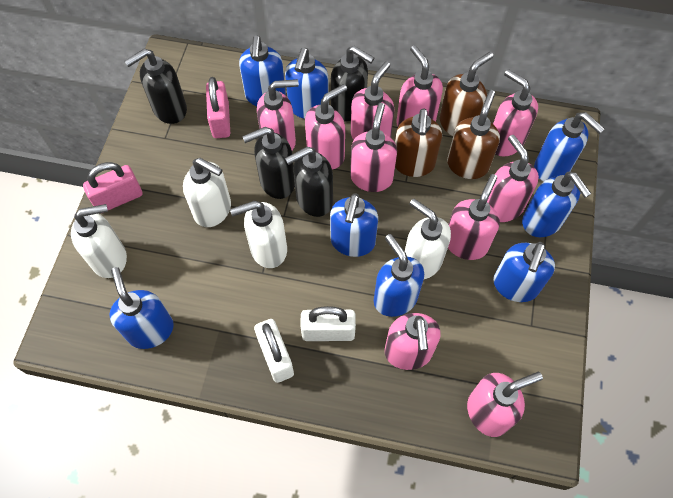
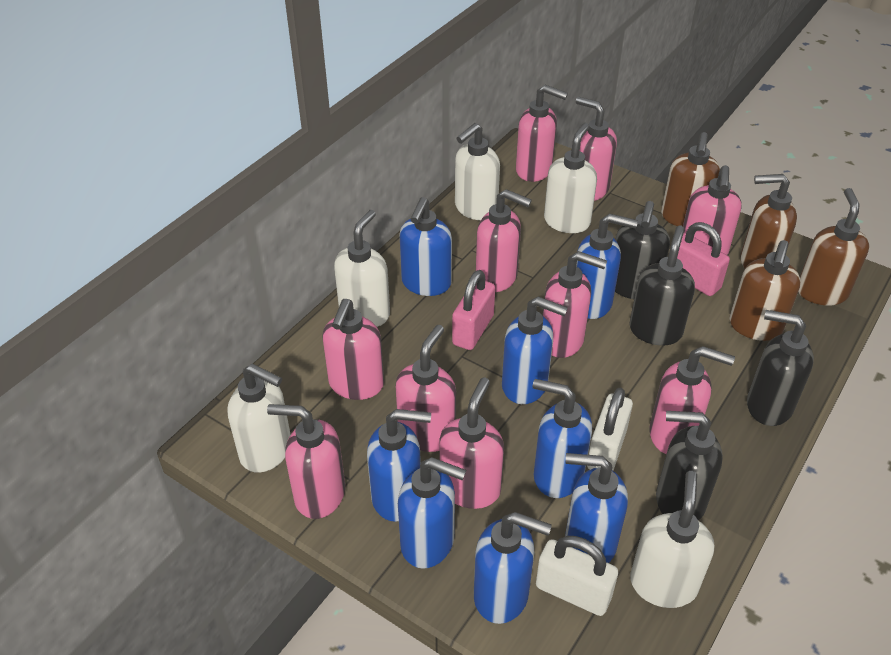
brown soap dispenser: [395,109,442,177] [440,52,493,136] [447,90,500,179] = 3 -> [661,132,720,226] [729,240,801,341] [740,174,797,268] [798,188,869,306] = 4
white soap dispenser: [71,204,127,278] [183,158,231,227] [230,201,287,268] [405,198,451,279] = 4 -> [228,364,291,473] [334,210,390,327] [455,123,500,220] [544,123,597,233] [630,471,714,608] = 5

